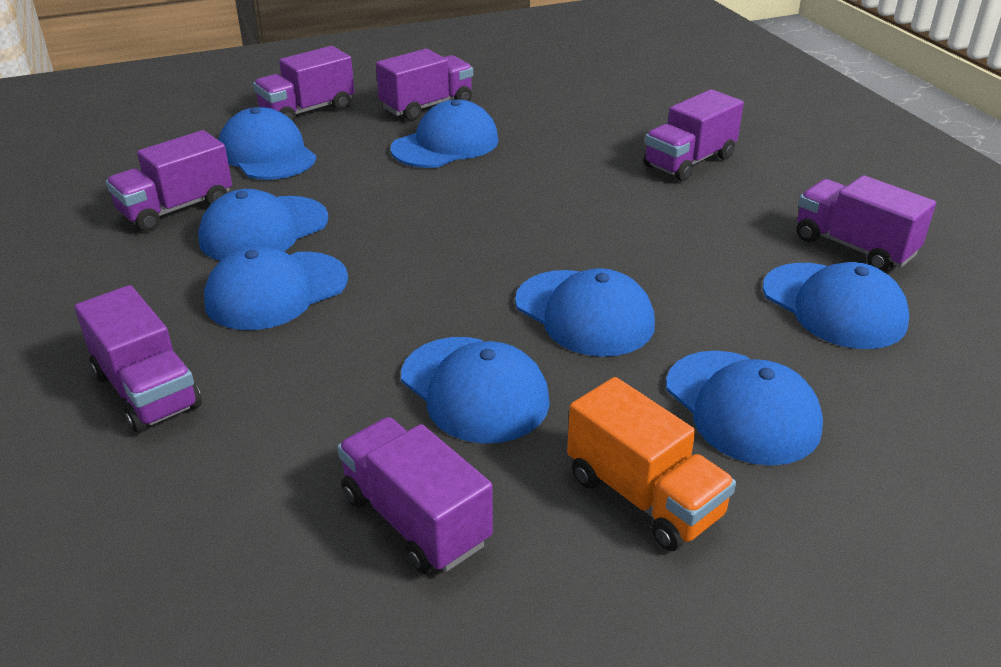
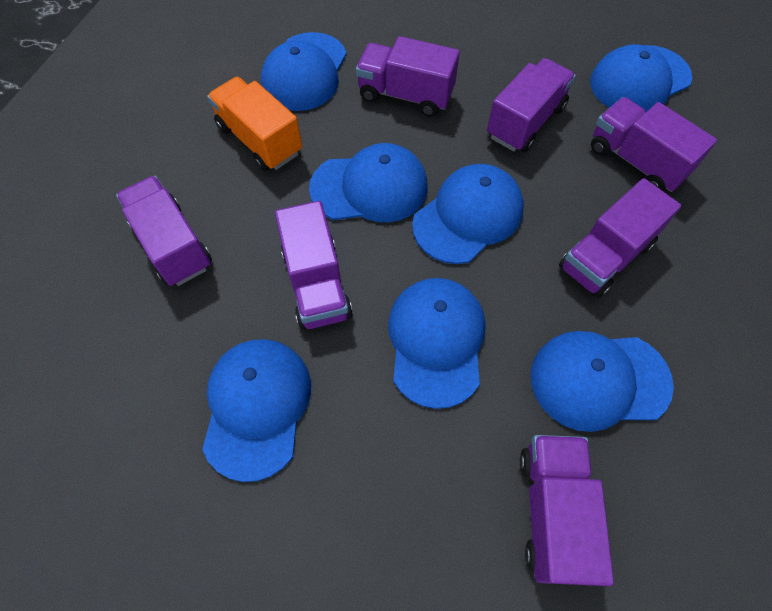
blue cap: [198,189,328,261] [204,246,348,330] [219,107,316,180] [391,100,499,168] [401,337,550,443] [515,268,655,357] [666,351,823,466] [763,262,909,349] = 8 -> [202,339,311,482] [261,32,347,111] [309,143,428,222] [388,278,486,409] [412,164,524,264] [531,331,674,432] [590,44,692,112] = 7

